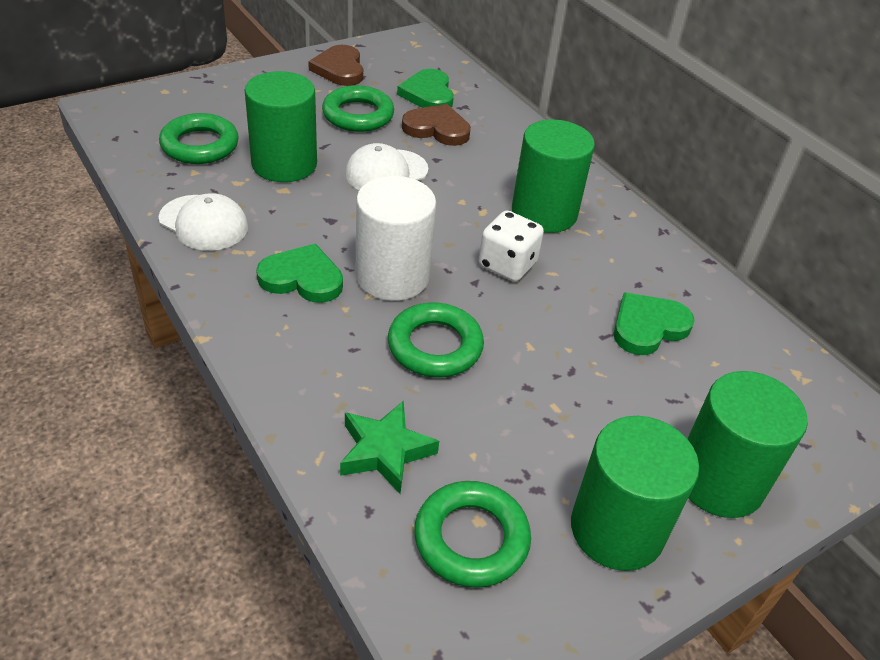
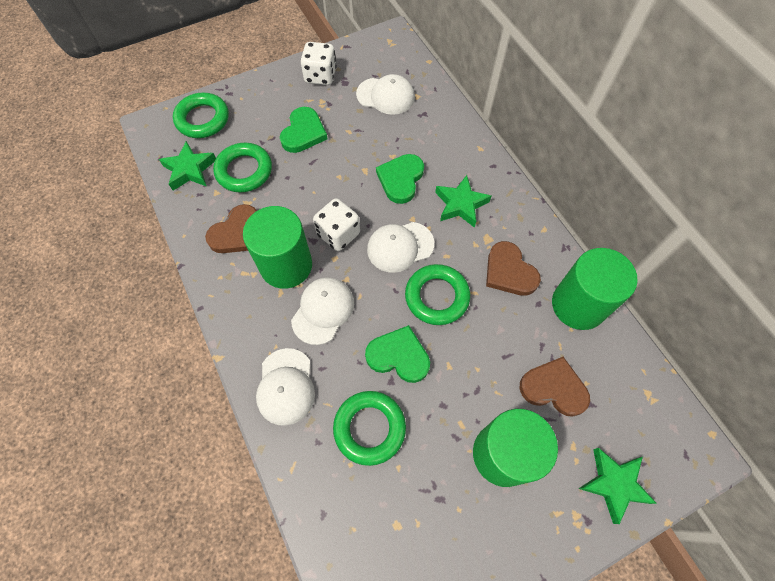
brown heart: [308,45,363,86] [402,104,471,146] = 2 -> [205,204,257,253] [486,241,541,296] [520,357,590,417] = 3
green cylinder: [245,71,317,182] [512,119,595,233] [571,416,699,571] [687,371,808,518] = 4 -> [243,206,312,289] [473,409,558,487] [552,248,638,330] = 3
green star: [340,401,439,494] = 1 -> [159,141,216,191] [435,175,491,228] [578,448,657,524] = 3
white cap: [159,193,248,251] [345,143,428,190] = 2 -> [256,348,315,426] [291,278,354,345] [356,74,415,115] [367,222,434,273] = 4
white cylinder: [356,176,436,301] = 1 -> none = 0
white dice: [479,210,544,282] = 1 -> [301,42,337,85] [313,198,360,251] = 2

